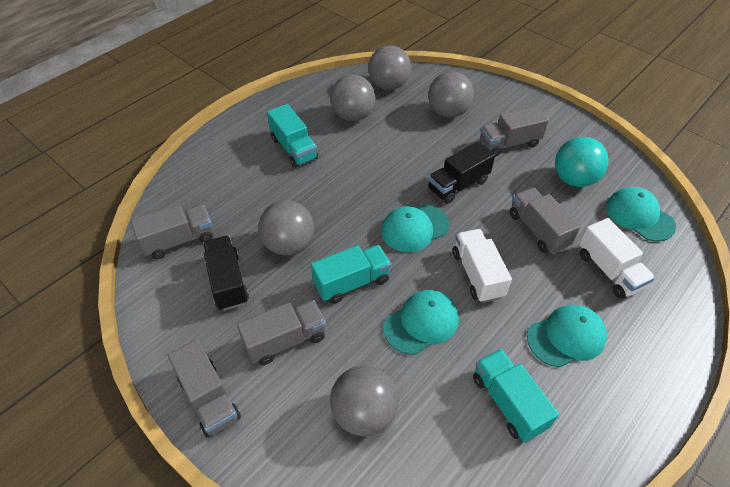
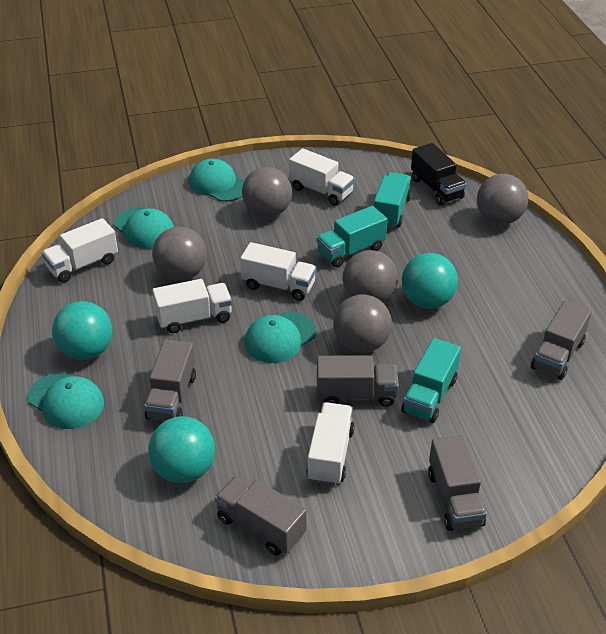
black truck: [203,235,249,311] [428,141,495,204] = 2 -> [411,143,466,205] = 1
turquoise ball: [555,137,609,187] = 1 -> [52,301,112,360] [148,416,215,483] [402,253,458,309] = 3
white truck: [453,229,512,303] [579,218,655,298] = 2 -> [42,218,118,283] [152,279,232,333] [240,242,316,301] [289,148,355,206] [306,402,355,486] = 5

